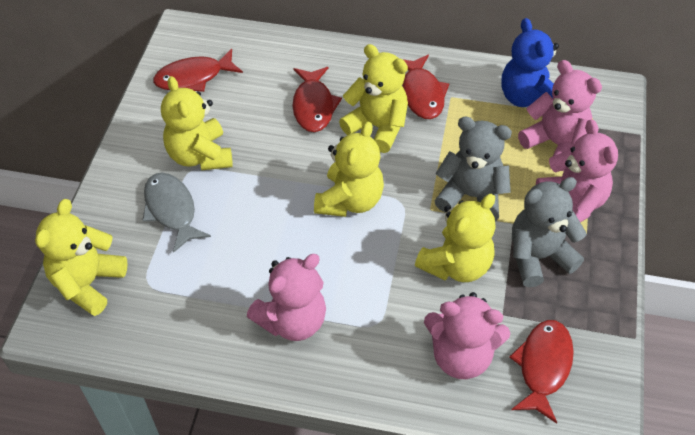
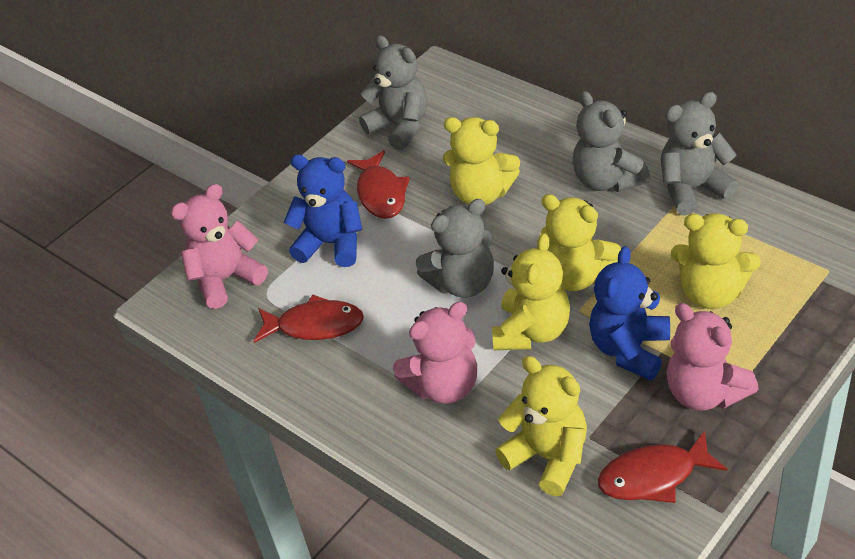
blue teddy bear: [501,18,559,107] = 1 -> [284,155,362,267] [589,246,670,381] = 2
grey fish: [143,173,211,253] = 1 -> none = 0
grey teddy bear: [435,117,512,221] [512,177,587,287] = 2 -> [359,35,427,150] [416,199,494,298] [572,91,650,192] [661,92,738,216] = 4
pink teddy bear: [247,254,326,341] [424,292,510,379] [518,60,602,171] [536,119,618,222] = 4 -> [171,184,268,309] [393,302,477,404] [666,303,759,410] = 3
red fish: [153,49,243,92] [293,67,342,132] [402,55,449,119] [509,320,574,423] = 4 -> [254,295,364,343] [347,150,410,219] [598,430,728,503] = 3

